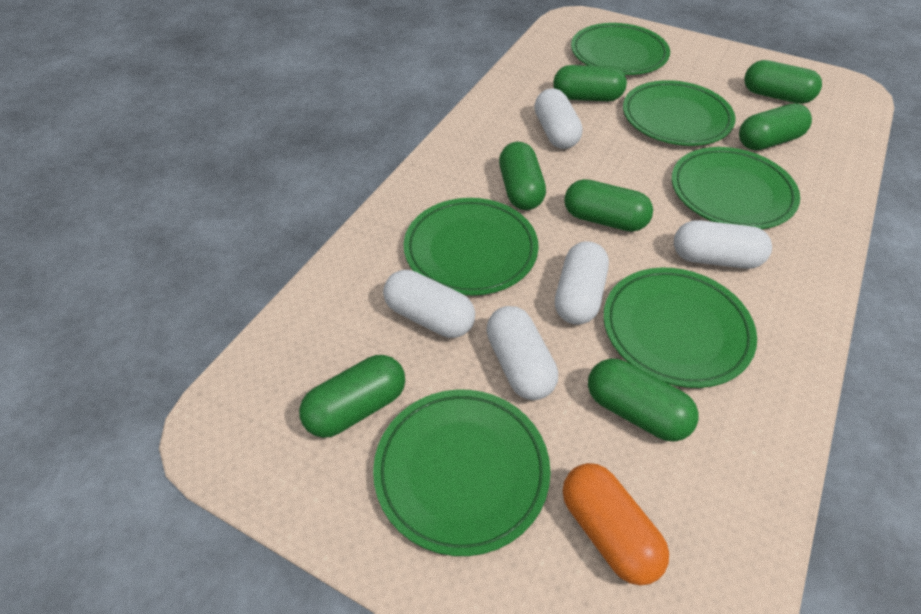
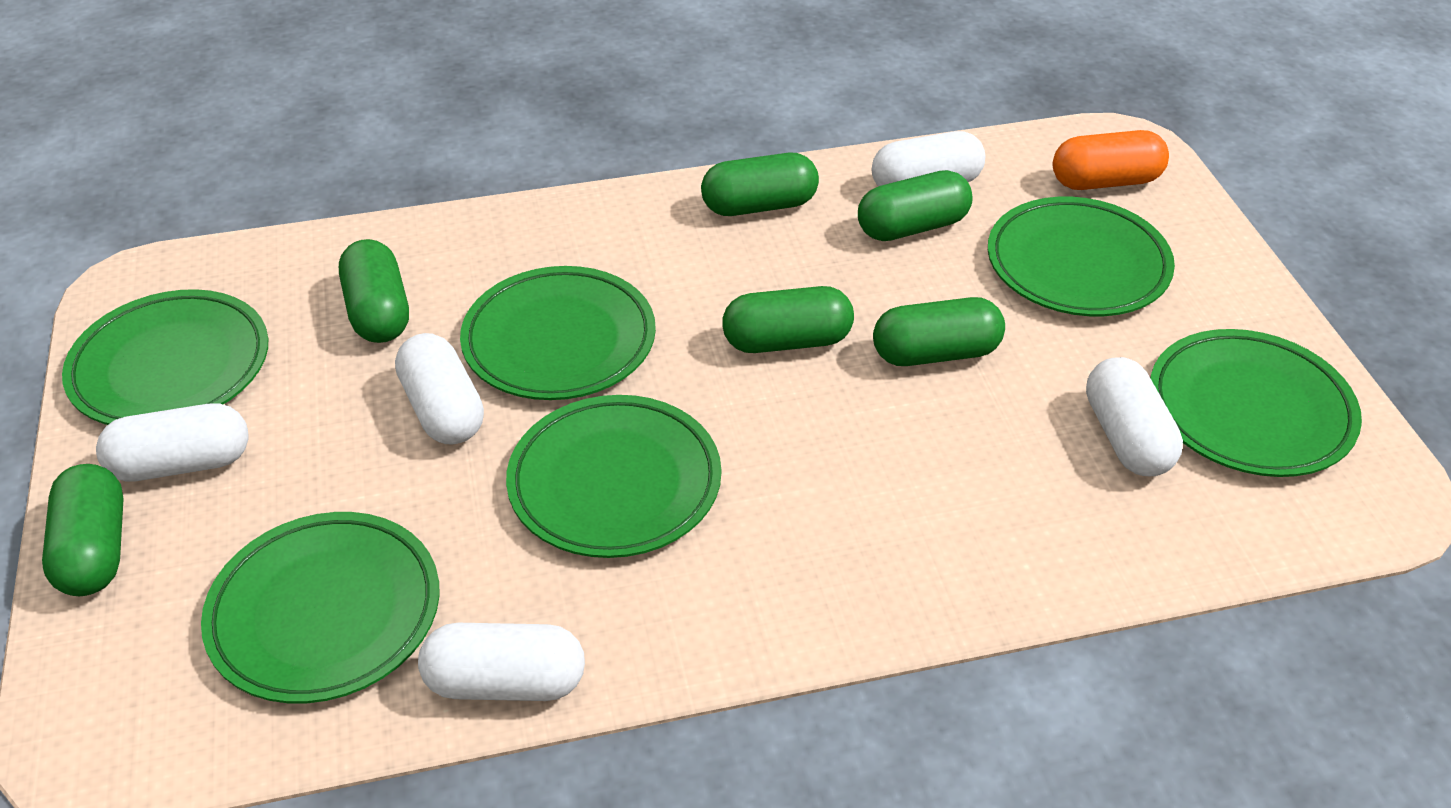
green capsule: [299,355,405,438] [499,142,546,210] [553,65,627,101] [564,179,653,232] [588,359,698,442] [739,103,812,150] [744,60,822,104] = 7 -> [42,464,124,596] [339,239,409,343] [701,153,819,216] [722,286,854,353] [858,170,973,241] [873,297,1005,366] = 6

